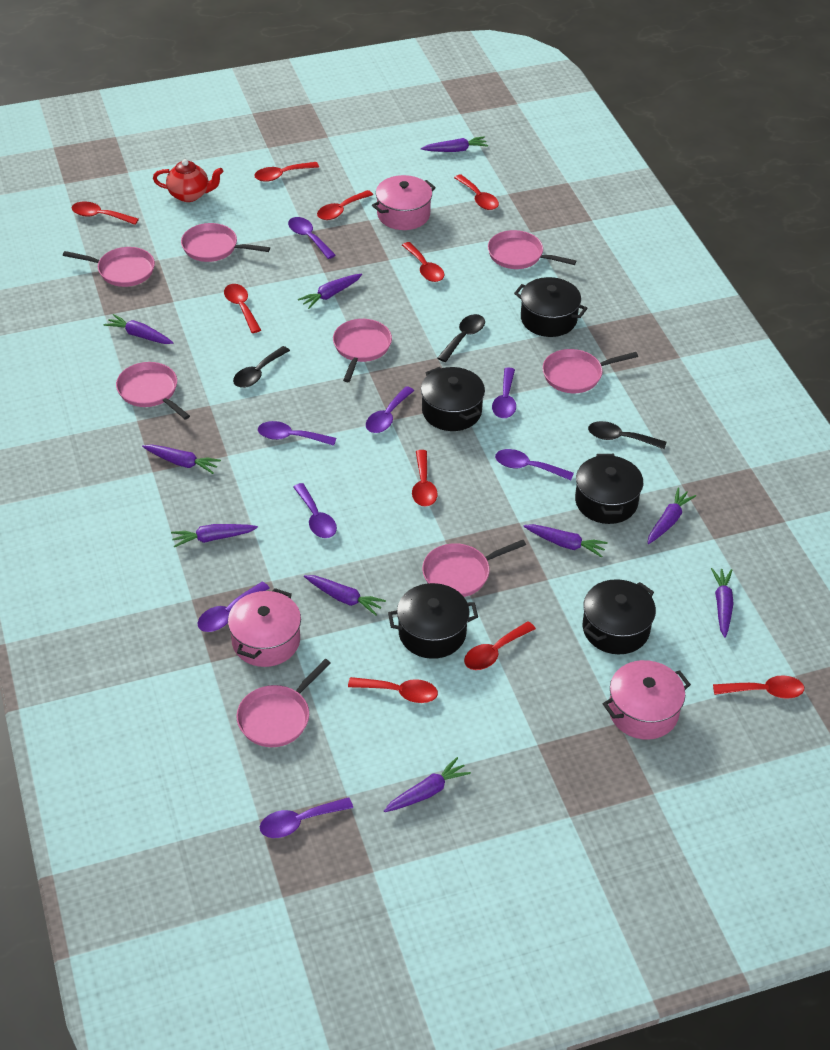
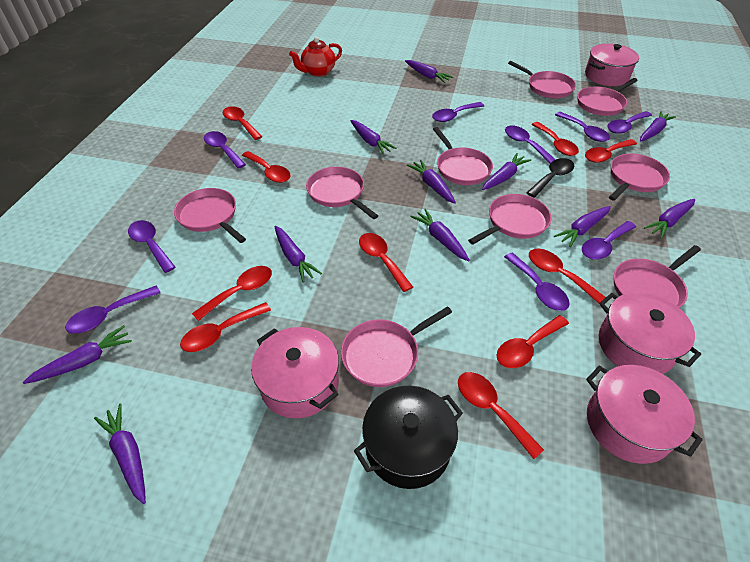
black pot: [388,583,478,659] [421,367,485,431] [514,277,587,337] [575,454,643,524] [582,579,656,654] = 5 -> [354,386,463,489] = 1
black spoon: [233,346,290,388] [438,314,485,362] [588,421,666,449] = 3 -> [527,158,574,198] = 1
pink pan: [63,247,155,287] [116,362,190,419] [181,223,270,262] [237,659,331,747] [333,319,392,382] [422,540,526,597] [488,230,576,269] [542,349,638,393] = 8 -> [174,188,246,243] [306,167,378,219] [341,306,452,387] [433,127,493,185] [468,194,551,245] [508,61,576,98] [577,78,638,116] [609,154,670,201] [614,245,701,308] = 9
pink pot: [228,588,301,667] [372,175,436,230] [603,660,691,740] = 3 -> [251,327,339,418] [585,44,639,86] [586,365,703,464] [599,292,701,374] = 4
purple carrot: [104,314,174,344] [142,444,221,474] [171,524,258,548] [298,274,362,309] [304,575,386,616] [384,757,471,812] [421,136,488,152] [523,524,608,557] [647,488,696,544] [711,568,734,638] = 10 -> [23,325,132,384] [94,403,146,504] [275,226,322,283] [351,120,397,155] [405,60,453,83] [407,160,456,204] [410,209,470,261] [482,153,531,190] [554,206,611,247] [640,111,676,142] [644,199,695,239] = 11
purple spoon: [198,581,270,632] [258,421,336,446] [260,797,353,838] [288,217,335,259] [293,483,337,538] [366,386,414,433] [492,367,516,418] [495,449,574,480] = 8 -> [65,286,161,334] [128,220,175,273] [204,131,246,169] [432,102,484,122] [504,252,570,311] [505,126,556,164] [555,112,610,142] [582,221,636,260] [608,111,652,134] = 9

